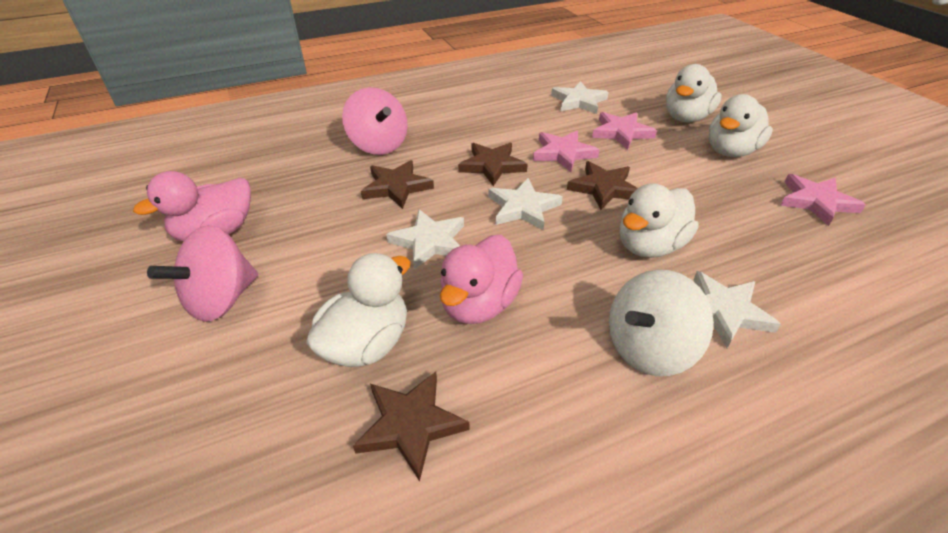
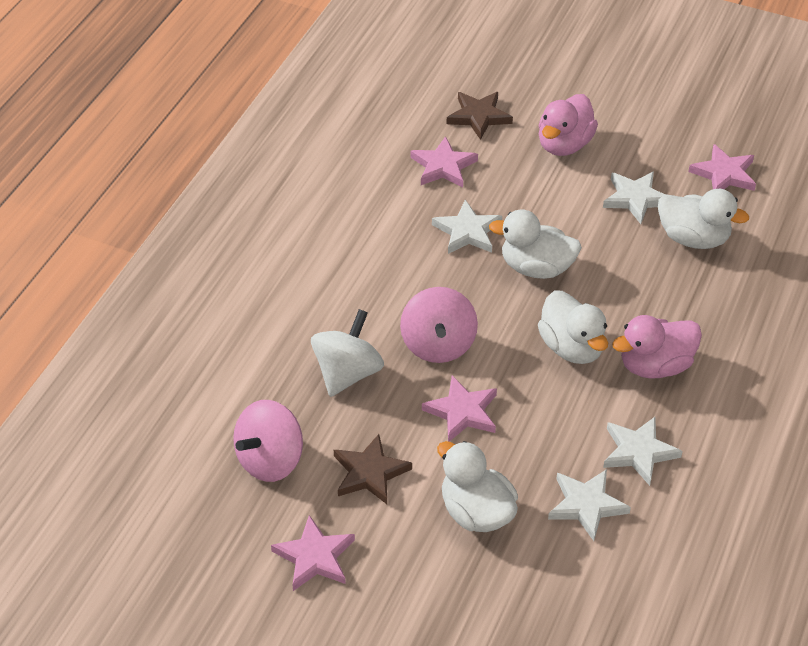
brown star: [353,371,469,481] [361,160,434,209] [458,143,527,186] [567,161,638,210] = 4 -> [334,434,412,504] [447,92,513,140] = 2
pink star: [533,131,600,172] [592,112,657,150] [780,174,866,226] = 3 -> [271,515,355,591] [410,136,478,187] [422,375,497,442] [688,144,756,191] = 4

